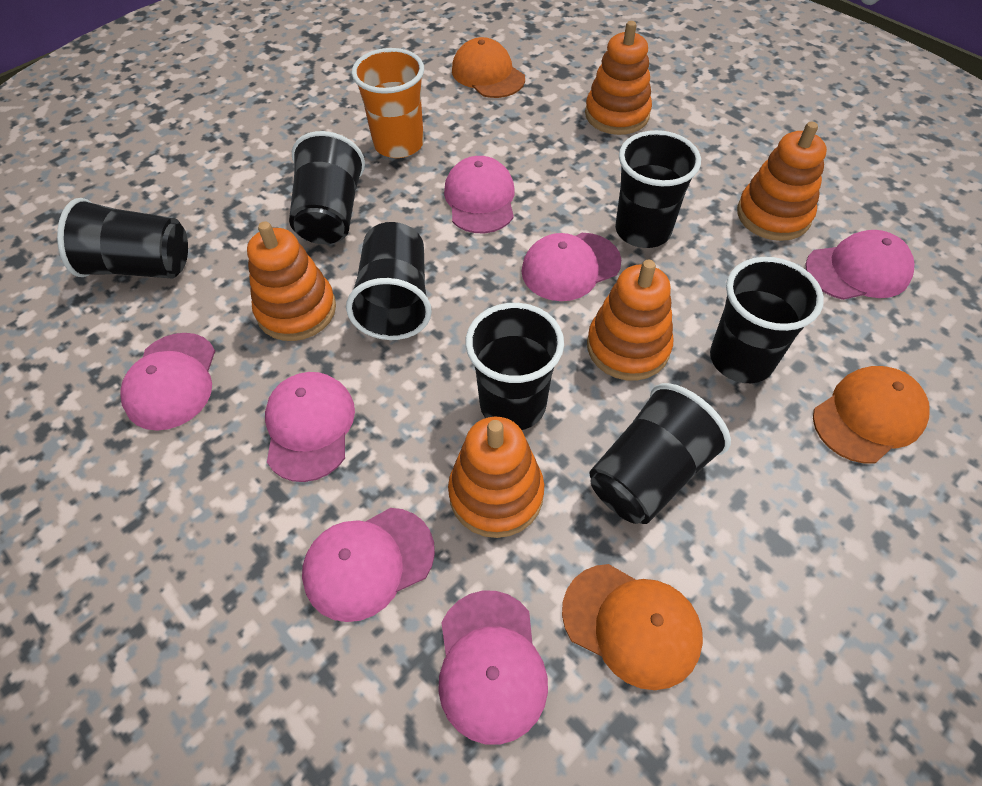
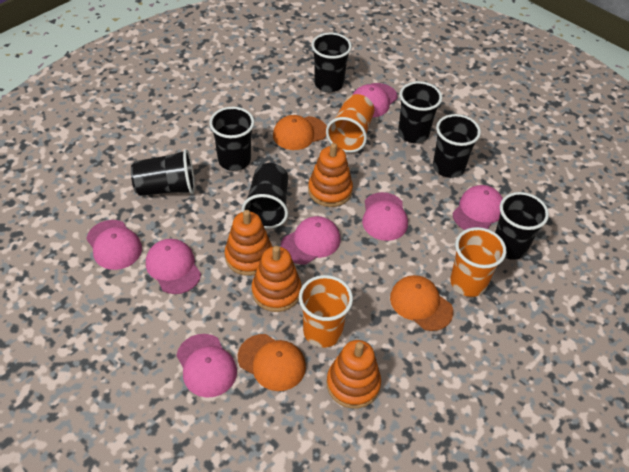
orange cup: [352,48,424,158] = 1 -> [299,275,353,348] [326,94,374,153] [450,227,506,297] = 3
orange stacking toy: [247,221,336,341] [448,417,544,538] [585,21,652,135] [587,260,674,380] [737,122,827,241] = 5 -> [225,210,272,276] [252,246,301,312] [308,143,353,207] [326,340,381,409] = 4

